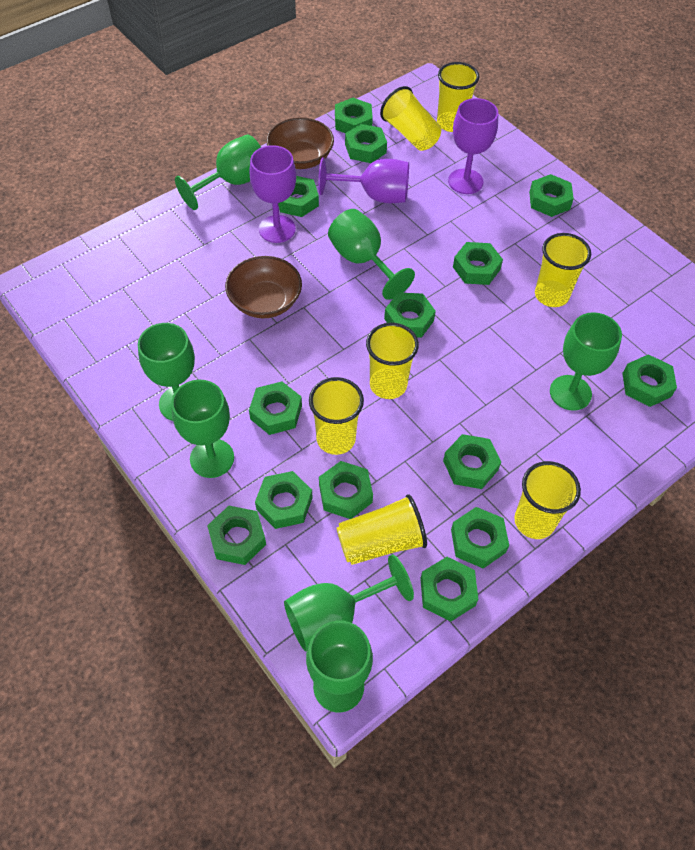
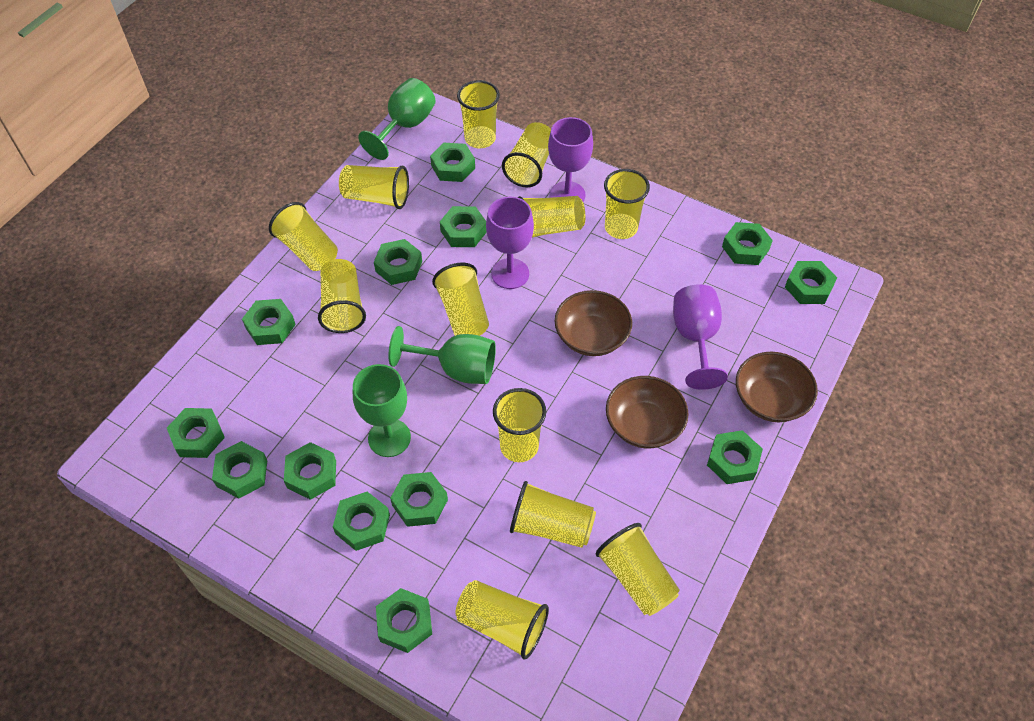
brown bowl: [225,256,302,318] [266,117,334,169] = 2 -> [555,290,632,356] [606,376,689,448] [736,352,818,422] = 3
green goblet: [138,323,195,421] [171,380,234,478] [175,135,261,210] [284,555,414,651] [306,620,373,712] [328,209,415,300] [550,312,622,411] = 7 -> [353,364,411,457] [358,78,436,160] [388,326,496,384] = 3
green nut: [207,506,266,565] [249,381,302,435] [255,471,313,529] [278,176,319,217] [319,461,373,519] [335,98,373,133] [345,124,387,163] [384,293,436,338] [420,557,478,622] [443,434,501,489] [451,507,509,569] [453,242,503,285] [529,174,574,217] [622,354,677,407] = 14 -> [167,408,225,458] [212,441,267,499] [242,299,296,345] [284,442,336,500] [333,492,390,551] [374,239,422,285] [376,588,432,653] [390,472,448,527] [430,143,475,182] [440,206,487,247] [707,430,763,484] [722,222,773,265] [785,261,837,304] = 13
yellow cup: [309,377,364,455] [336,494,427,565] [366,323,419,399] [380,86,441,151] [437,62,479,132] [514,461,581,539] [535,233,591,307] = 7 -> [269,202,338,271] [318,259,366,333] [339,165,409,209] [432,262,489,336] [455,580,549,660] [457,80,500,148] [493,388,546,462] [502,122,551,188] [510,481,596,548] [518,196,585,237] [596,523,680,616] [604,169,650,239] = 12

